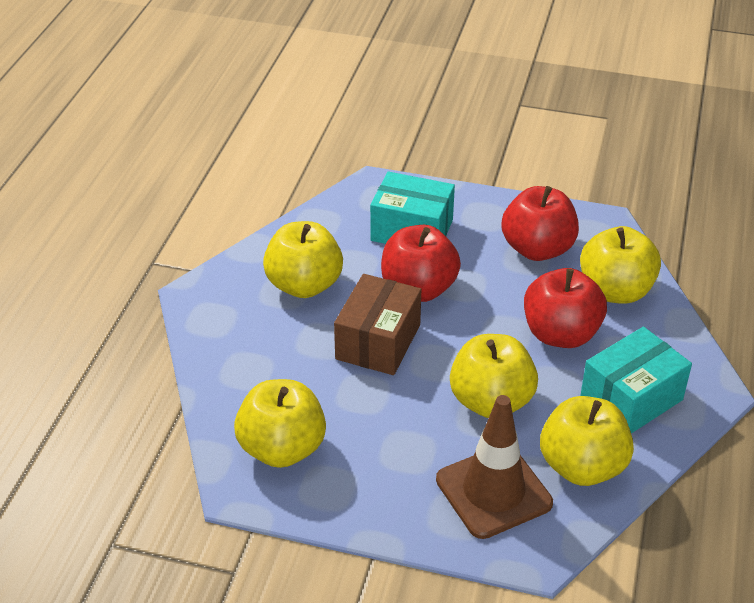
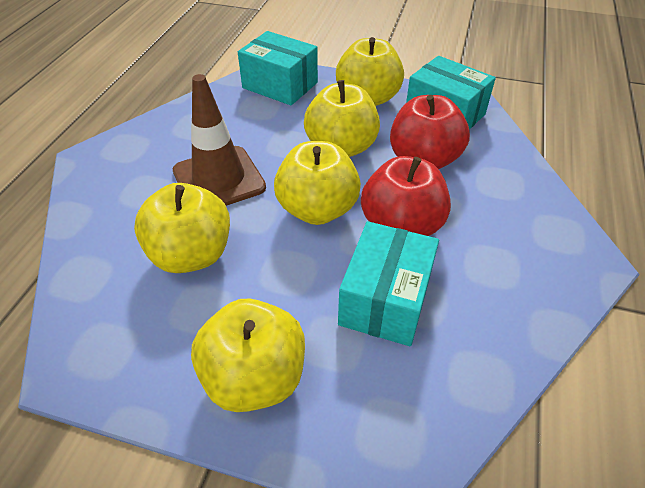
brown box: [334,274,421,375] = 1 -> none = 0
red apple: [381,225,461,302] [501,186,579,261] [524,268,607,348] = 3 -> [361,156,451,236] [390,95,470,169] = 2
turquoise box: [370,172,455,244] [580,327,692,434] = 2 -> [238,31,318,105] [338,221,439,346] [406,56,496,129] = 3

